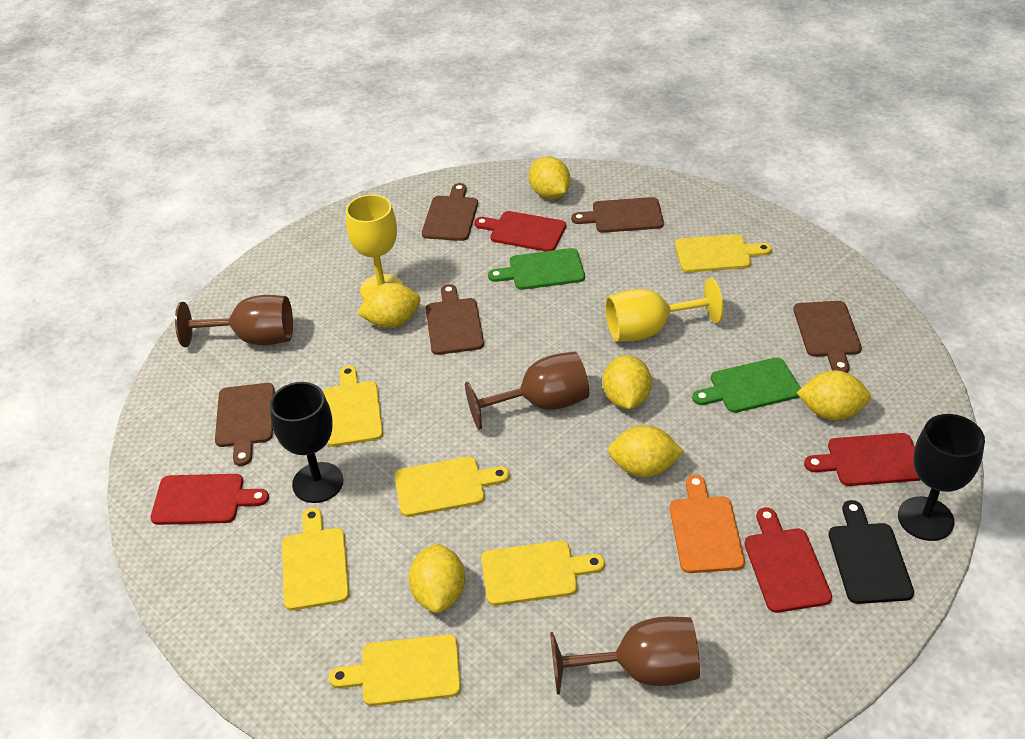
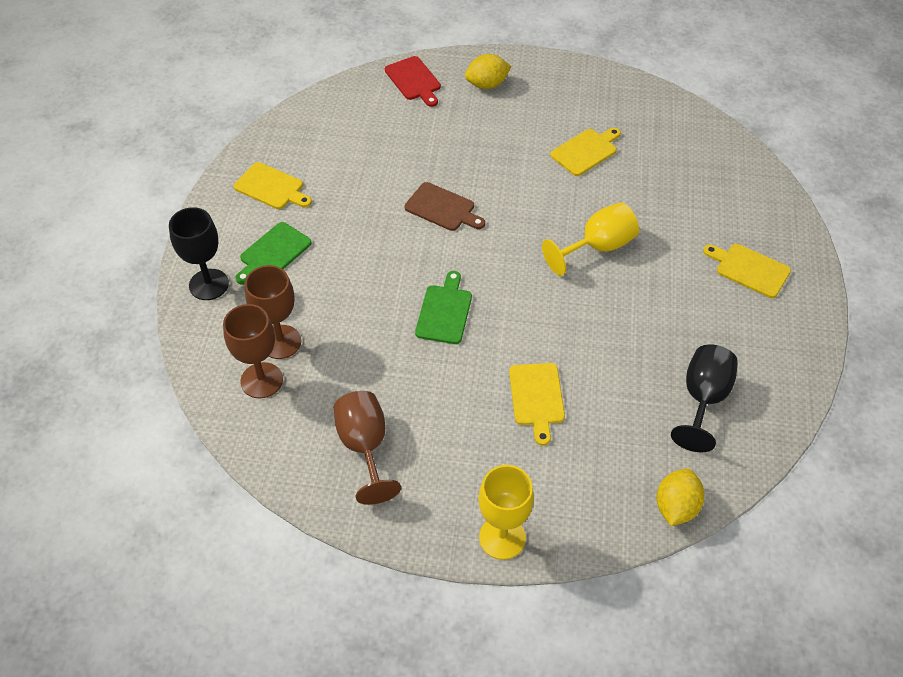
black cutting board: [829,500,914,604] = 1 -> none = 0
brown cutting board: [215,383,275,466] [422,183,478,241] [426,284,484,355] [571,197,664,233] [793,301,862,373] = 5 -> [404,182,485,231] = 1
orange cutting board: [670,475,745,573] = 1 -> none = 0
red cutting board: [151,474,269,525] [474,211,566,251] [744,508,832,613] [804,433,920,486] = 4 -> [385,56,441,107] = 1
yellow cutting board: [282,508,349,611] [323,365,383,447] [329,634,461,706] [395,457,510,517] [481,541,605,606] [675,234,772,273] = 6 -> [234,162,312,209] [509,363,565,446] [550,128,621,176] [703,244,791,298] = 4
yellow lemon: [357,283,420,328] [408,543,465,613] [529,156,571,199] [603,355,652,409] [608,425,684,477] [797,370,871,420] = 6 -> [465,54,511,89] [657,469,705,526] = 2

